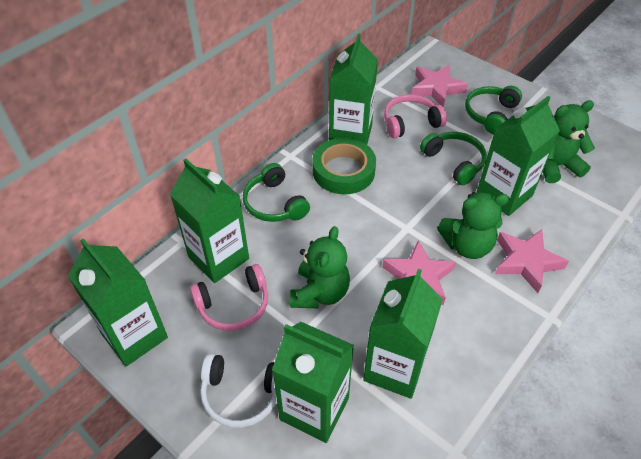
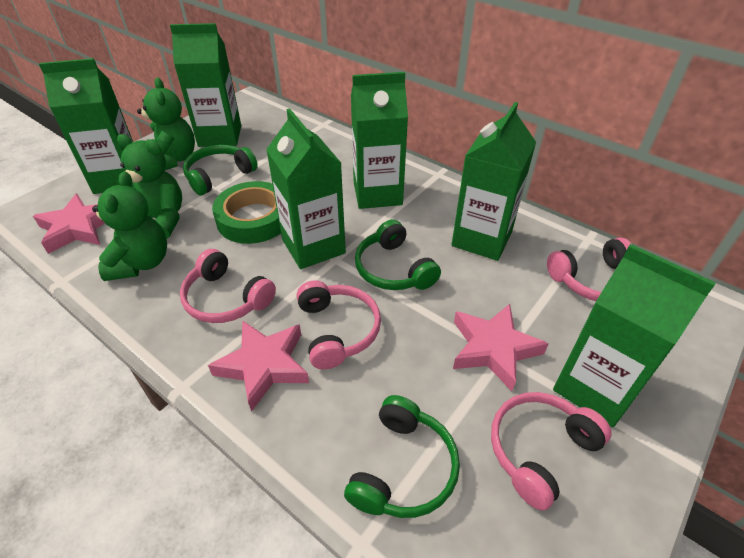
pink headphones: [190,264,268,331] [384,94,447,138] = 2 -> [180,249,276,323] [297,280,381,370] [491,392,612,511] [547,238,631,301] = 4
white headphones: [200,354,277,428] = 1 -> none = 0

